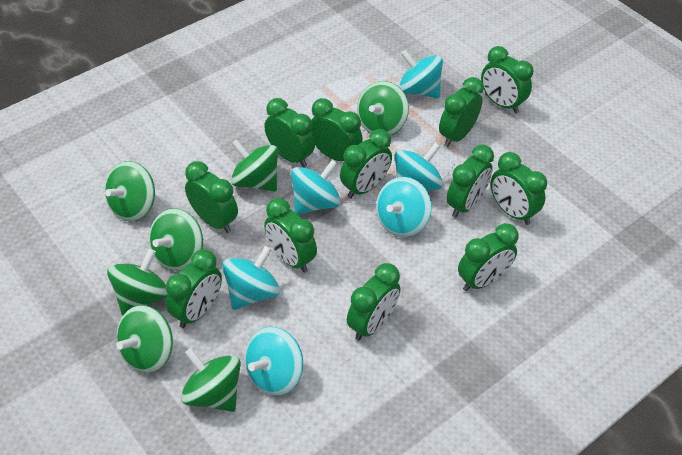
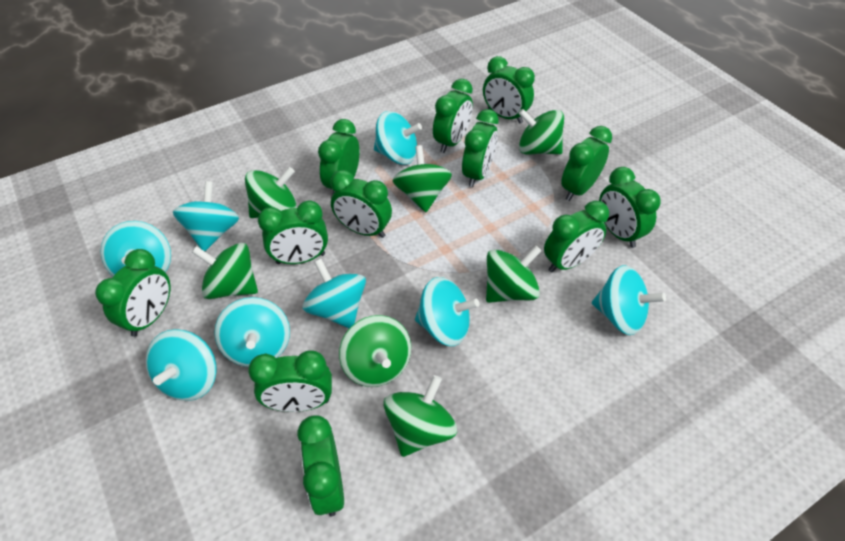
turquoise spinning top: [222,246,280,310] [245,327,303,396] [291,160,341,215] [376,177,432,237] [395,143,443,191] [399,50,443,99] = 6 -> [101,221,171,276] [146,329,217,401] [173,181,239,251] [214,297,290,367] [303,259,366,328] [374,111,422,165] [415,277,479,346] [592,265,666,335] = 8

